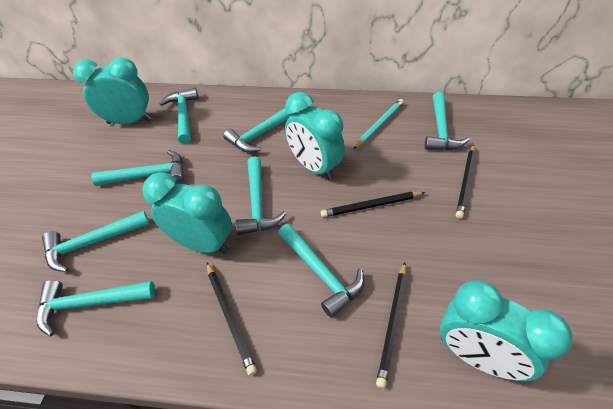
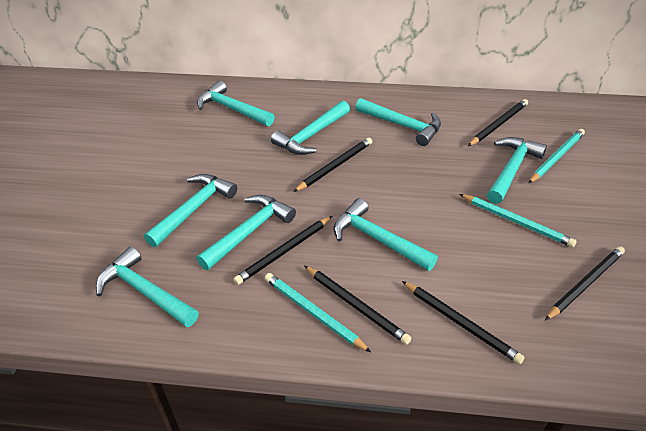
black pencil: [207,262,257,376] [321,192,425,218] [376,262,407,388] [456,144,476,219] = 4 -> [233,216,332,285] [293,137,373,192] [304,266,411,345] [402,281,525,364] [468,99,528,146] [545,246,625,320] = 6
turquoise clock: [73,57,151,124] [142,172,232,254] [285,92,345,180] [440,280,572,381] = 4 -> none = 0
turquoise pencil: [353,99,404,149] = 1 -> [265,273,371,352] [460,194,577,247] [528,129,585,184] = 3

